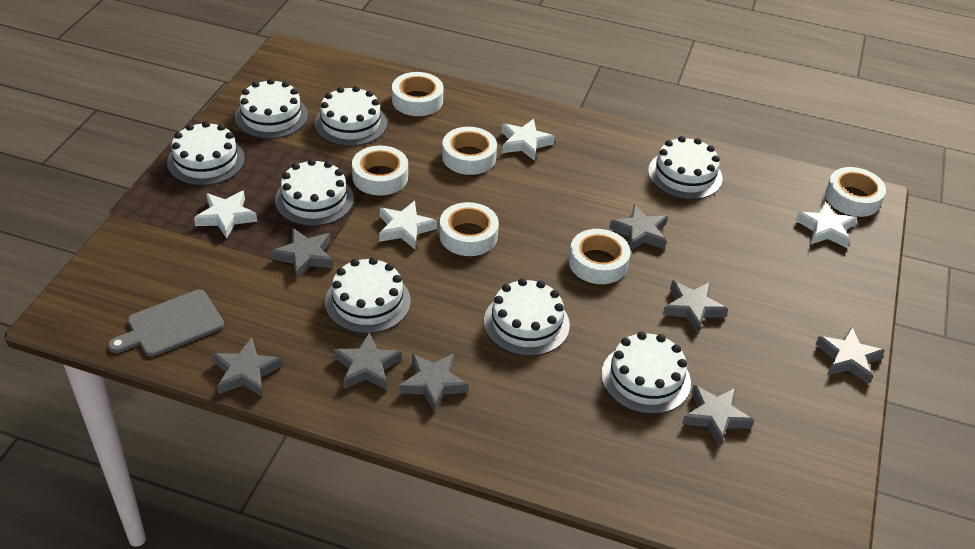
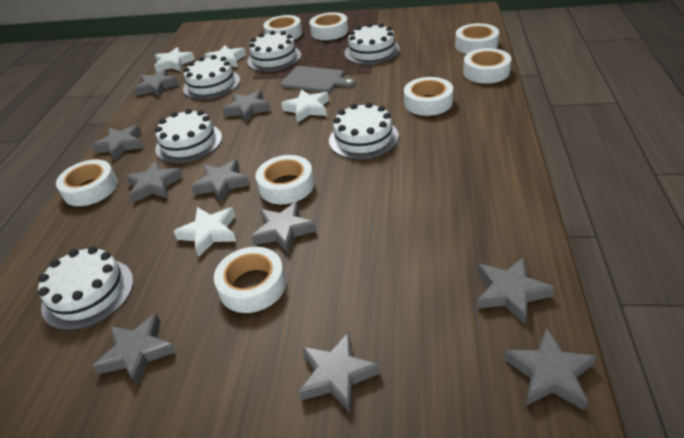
grey star: [213,337,283,396] [271,228,333,279] [333,332,402,390] [399,353,469,413] [609,204,668,251] [663,280,728,333] [682,385,754,447] [815,327,885,384] = 8 -> [91,125,143,161] [93,314,176,387] [126,161,183,203] [134,69,179,97] [191,159,250,203] [222,90,271,123] [251,202,316,254] [298,332,380,413] [477,257,554,325] [504,328,596,410] = 10
white cake: [167,121,245,186] [235,78,308,139] [275,159,354,226] [315,86,387,146] [325,257,411,334] [484,278,570,356] [601,331,691,414] [648,136,722,200] = 8 -> [38,246,134,330] [155,109,222,163] [183,55,240,100] [247,30,301,72] [329,102,399,160] [344,23,400,65] = 6
white tape: [352,146,408,196] [392,72,444,116] [439,202,499,256] [442,127,497,175] [569,229,630,284] [825,167,886,217] = 6 -> [56,159,117,206] [214,247,286,313] [256,155,314,204] [263,15,302,40] [309,12,348,40] [404,77,453,116] [455,23,499,54] [463,48,511,84] = 8

